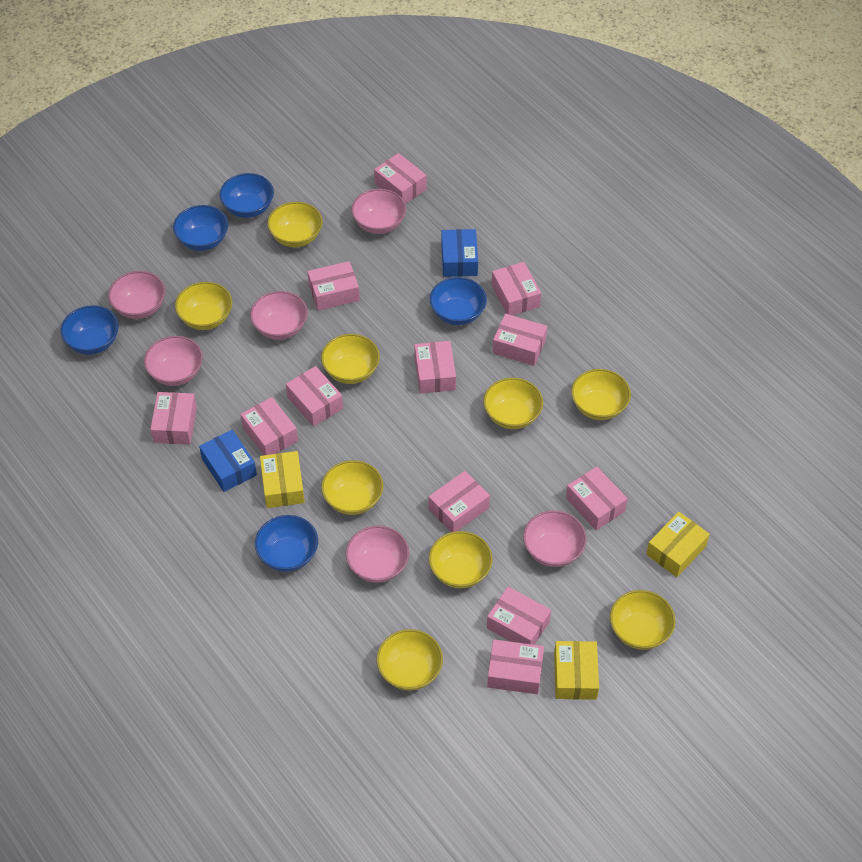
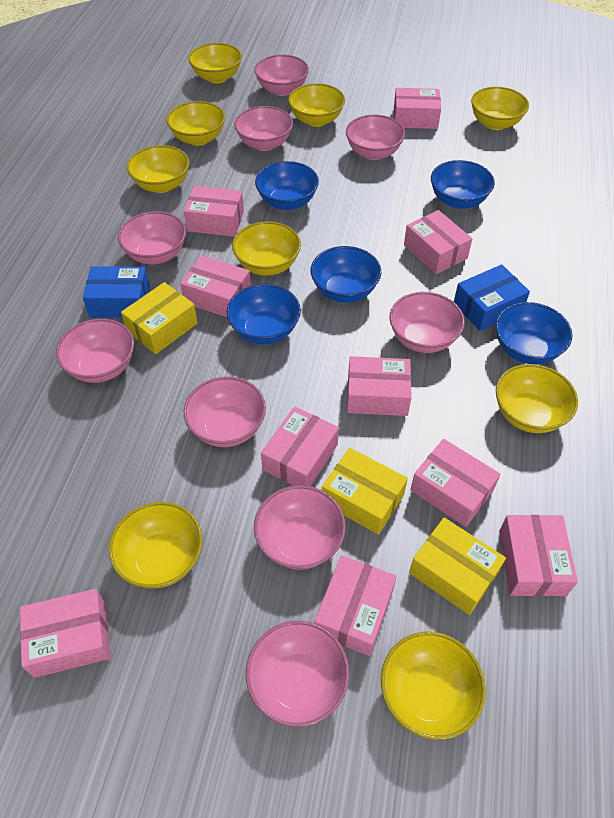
pink bowl: [108,271,165,319] [144,336,203,386] [250,291,308,340] [346,526,409,583] [351,189,406,234] [523,510,587,567] = 6 -> [56,319,134,383] [118,211,186,264] [184,377,266,447] [234,106,293,151] [246,621,349,727] [254,55,309,96] [254,485,346,570] [346,115,405,160] [389,292,465,353] = 9
pink box: [150,392,197,445] [240,397,298,455] [286,366,343,427] [308,261,360,311] [374,153,427,204] [414,341,456,394] [429,471,490,532] [487,586,551,645] [487,639,544,694] [492,262,541,315] [493,314,547,366] [566,466,628,530] = 12 -> [20,589,111,678] [180,256,251,317] [184,186,244,237] [261,406,339,486] [314,555,397,656] [347,356,412,416] [394,88,441,129] [404,210,472,274] [411,439,501,527] [499,515,578,596] = 10

